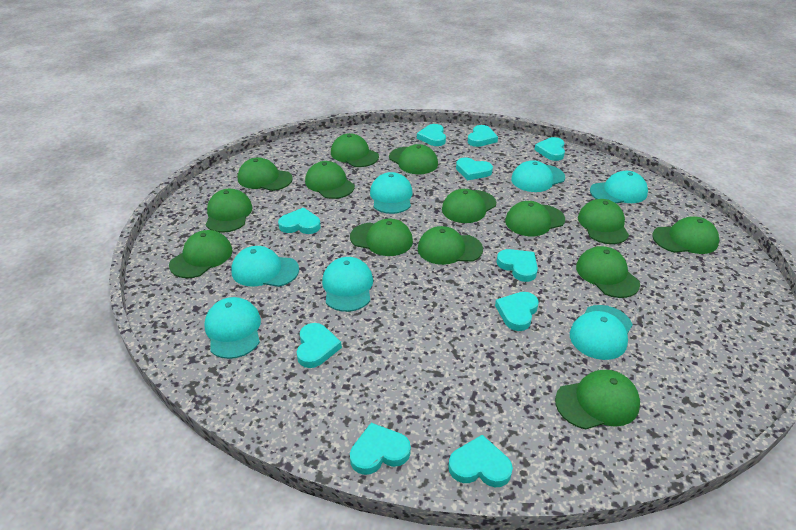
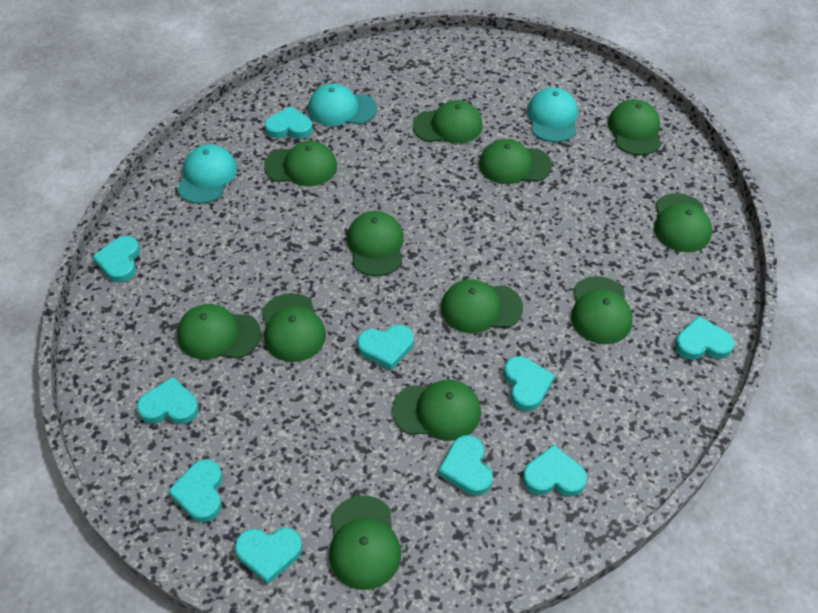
green cap: [169,230,232,278] [206,189,252,233] [238,157,293,191] [305,161,355,199] [331,133,379,167] [350,219,413,256] [389,144,438,174] [418,226,483,265] [442,189,496,223] [505,201,565,236] [555,370,640,430] [576,246,640,298] [578,199,629,244] [652,217,719,254] = 14 -> [177,304,261,359] [262,293,326,362] [264,141,337,186] [329,496,401,590] [347,211,404,276] [392,380,481,441] [413,100,483,143] [441,279,523,333] [479,139,552,184] [571,276,633,344] [608,99,661,155] [654,193,712,252] = 12
turquoise cap: [204,297,261,359] [231,246,299,287] [322,257,373,312] [370,172,413,214] [511,160,565,192] [570,305,633,360] [590,171,648,203] = 7 -> [177,144,237,204] [308,84,377,126] [527,87,578,142] = 3

